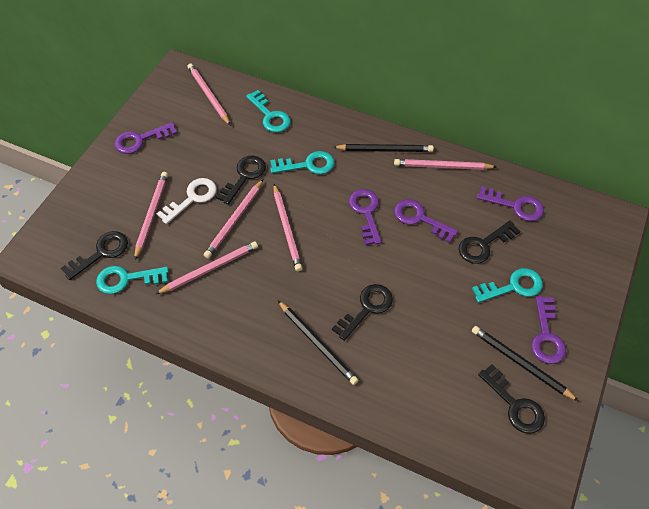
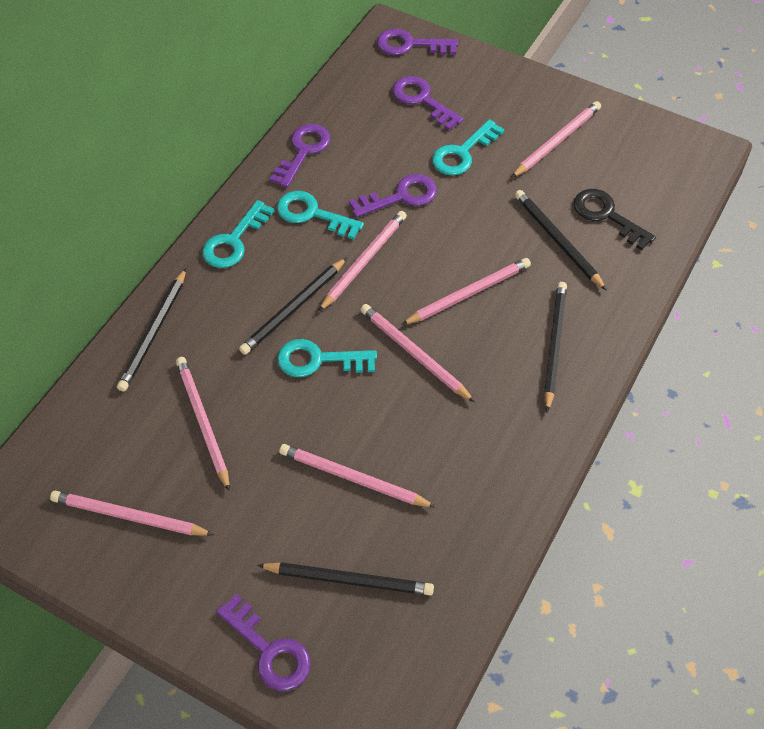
black key: [61,231,128,280] [216,156,266,205] [332,284,393,341] [458,220,521,264] [478,364,545,434] = 5 -> [573,189,656,250] = 1
black pencil: [278,301,359,385] [333,144,434,152] [472,326,579,401] = 3 -> [117,268,186,392] [239,257,347,355] [257,562,434,595] [515,190,607,291] [544,282,567,412] = 5
pink pencil: [134,172,168,260] [156,241,258,294] [188,63,231,126] [204,179,263,258] [274,184,302,272] [394,159,496,170] = 6 -> [50,490,214,536] [176,357,230,491] [279,444,436,507] [318,211,407,312] [361,304,475,402] [401,258,531,325] [511,101,601,178] = 7
white key: [157,178,217,224] = 1 -> none = 0

